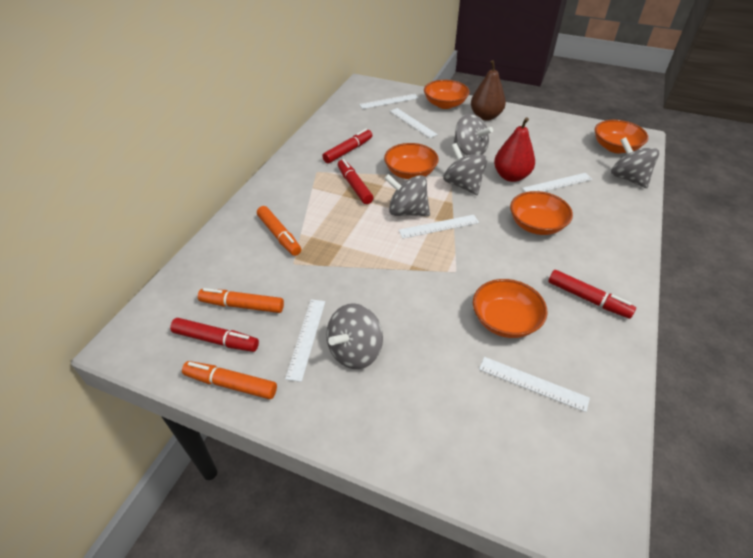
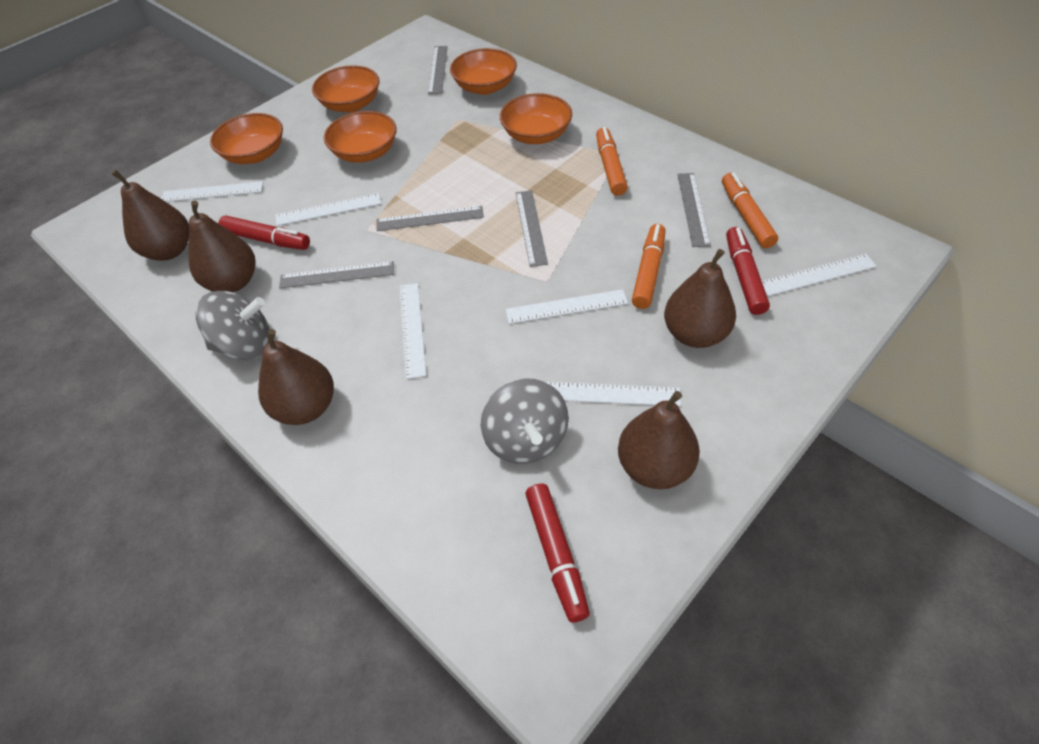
brown pear: [471,60,506,121] = 1 -> [112,170,189,261] [188,201,256,292] [258,329,334,425] [618,391,700,489] [664,249,736,348] = 5
grey ruler: none = 0 -> [279,261,394,288] [376,206,484,231] [428,46,448,94] [516,190,548,267] [677,173,711,247] = 5
grey spinning top: [326,303,383,369] [384,174,430,216] [443,143,487,195] [454,114,493,155] [611,137,660,188] = 5 -> [196,291,270,360] [481,378,569,464] = 2
red marker: [170,318,259,352] [322,129,372,164] [338,159,374,204] [548,270,636,319] = 4 -> [218,216,310,250] [526,483,590,623] [726,227,770,315] = 3
red pear: [494,117,535,182] = 1 -> none = 0

